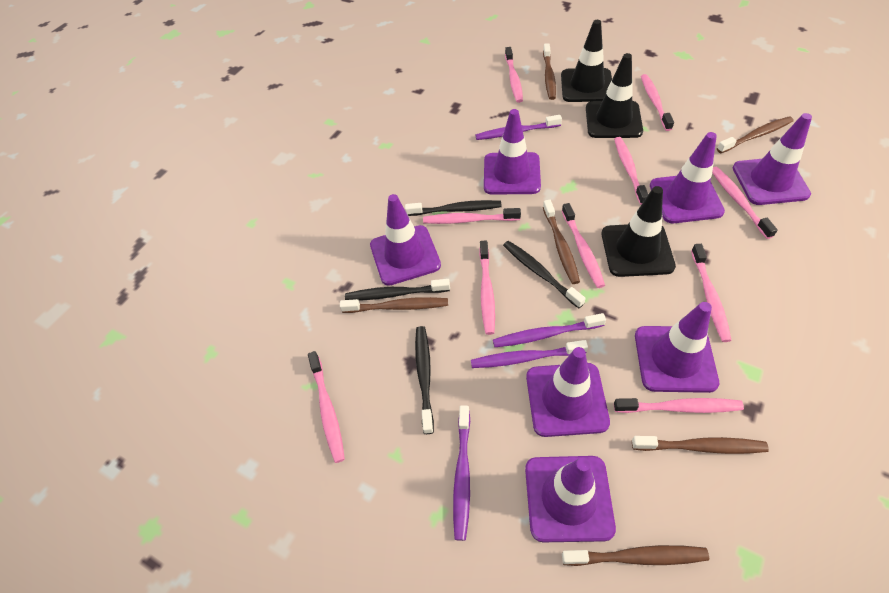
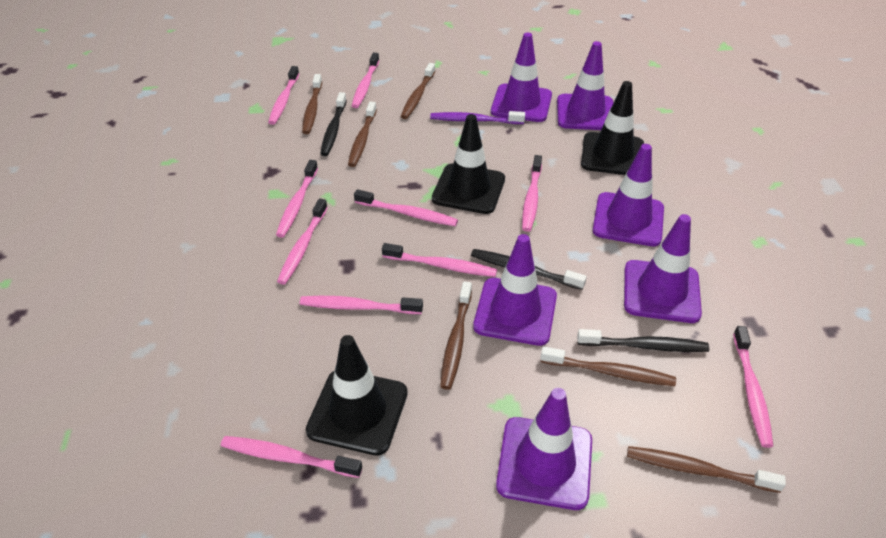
black toothbrush: [345,279,450,301] [405,200,502,216] [415,326,434,434] [503,241,586,308] = 4 -> [321,92,347,156] [471,249,587,290] [577,329,709,352] = 3
purple toothbrush: [453,406,470,541] [471,340,588,368] [475,115,562,140] [493,313,606,347] = 4 -> [430,111,525,124] = 1
purple traffic cone: [370,194,441,286] [484,109,541,195] [525,456,616,542] [526,347,610,437] [635,302,719,393] [650,132,725,223] [733,113,812,205] = 7 -> [473,234,557,346] [491,33,552,122] [496,388,592,510] [557,41,613,130] [593,144,664,246] [624,214,702,323] = 6

